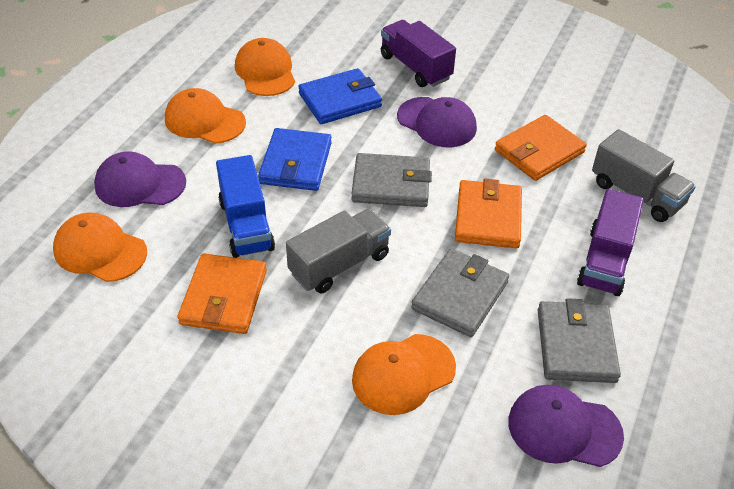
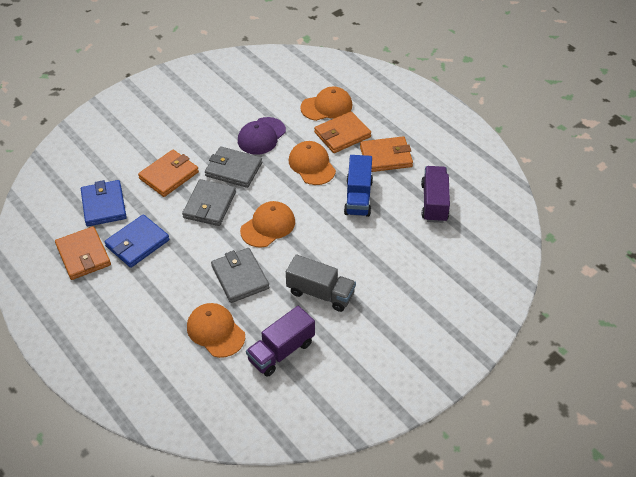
grey truck: [286,209,391,293] [592,129,696,222] = 2 -> [286,254,356,312] = 1
orange wallet: [178,253,267,334] [455,179,522,248] [495,115,587,181] = 3 -> [55,226,111,280] [138,150,199,197] [314,111,371,153] [360,136,413,172] = 4
purple cap: [94,151,186,207] [397,97,477,147] [508,385,624,467] = 3 -> [238,117,286,155] = 1

